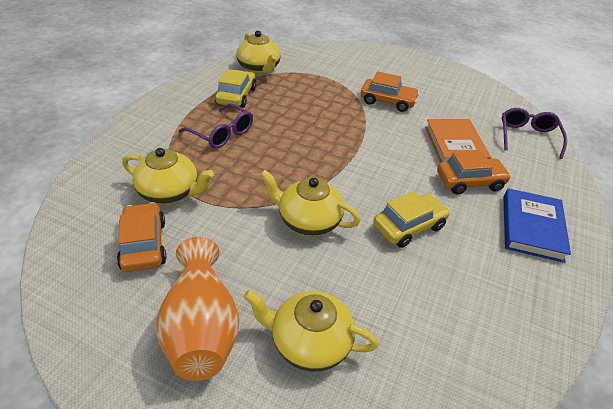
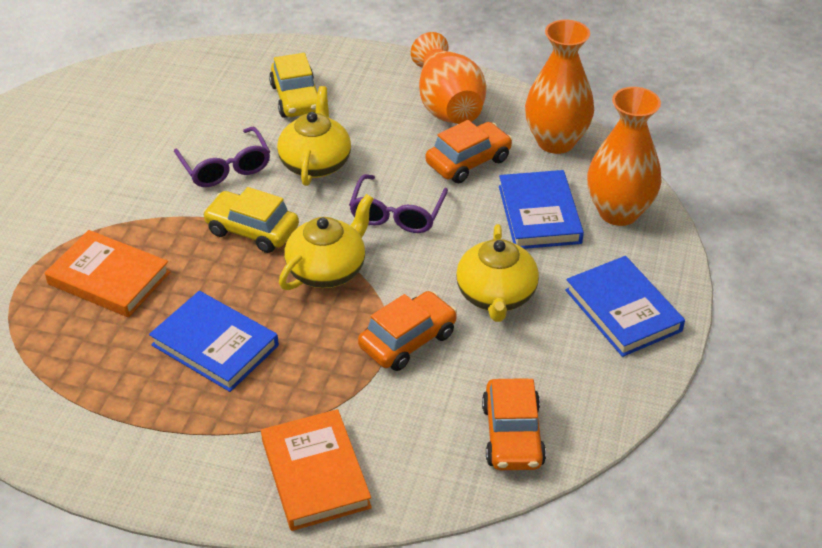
blue book: [503,188,571,263] = 1 -> [149,291,279,392] [499,170,584,249] [565,256,685,357] = 3
orange book: [425,119,491,163] = 1 -> [45,230,170,317] [261,409,372,531] = 2
orange vase: [156,237,239,381] = 1 -> [411,32,486,124] [525,20,594,154] [587,87,661,226] = 3
yellow teapot: [122,148,214,204] [236,31,281,74] [244,290,378,372] [260,170,360,236] = 4 -> [277,86,351,186] [279,194,374,290] [456,224,539,322] = 3

